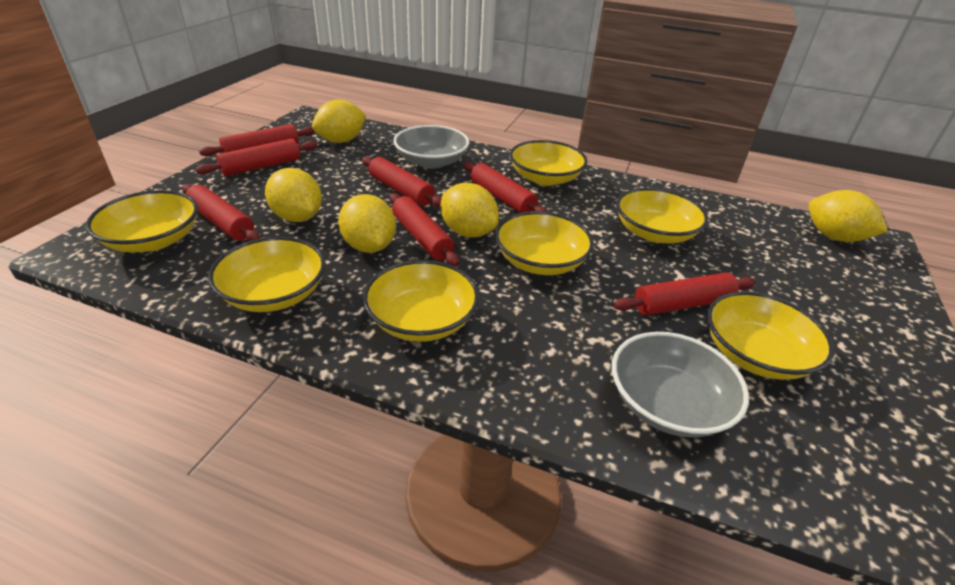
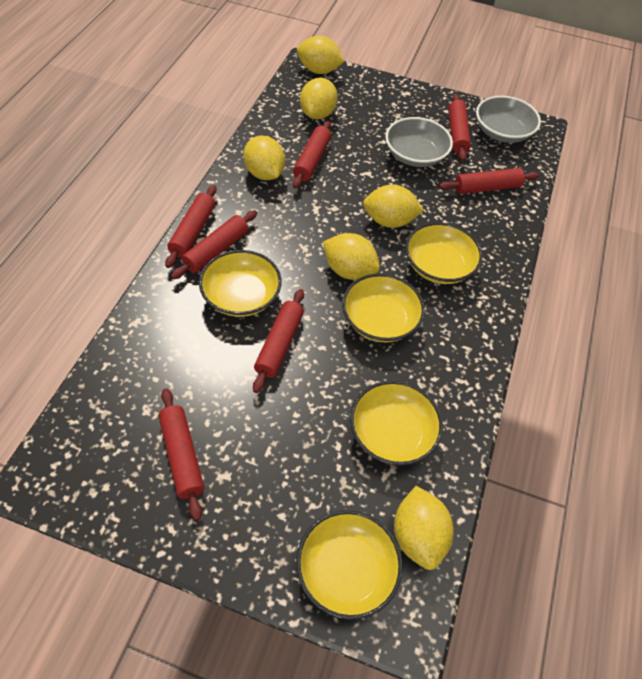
yellow bowl: [86,190,198,252] [208,237,326,312] [363,260,479,342] [495,211,594,275] [510,140,587,186] [616,188,708,243] [707,291,835,380] = 7 -> [199,250,282,317] [296,510,403,620] [342,273,425,342] [350,381,443,466] [405,222,483,284] = 5
yellow lemon: [265,168,322,222] [312,100,366,143] [338,194,396,253] [441,183,499,237] [808,190,888,242] = 5 -> [243,136,285,180] [297,36,345,74] [300,78,338,119] [323,233,380,280] [363,185,424,228] [394,486,454,570] = 6

